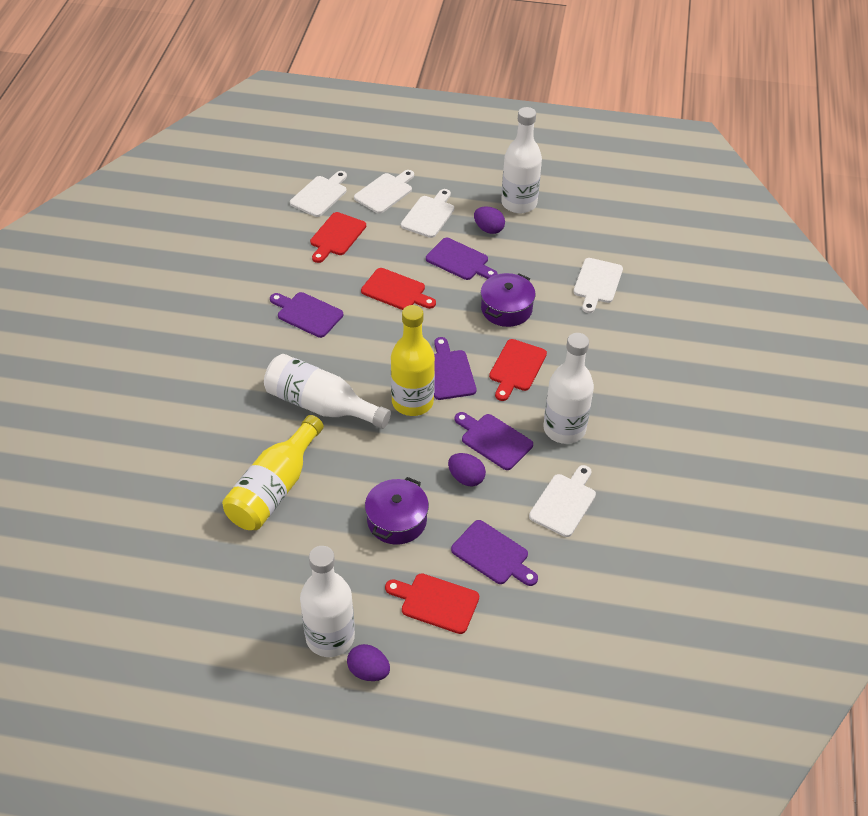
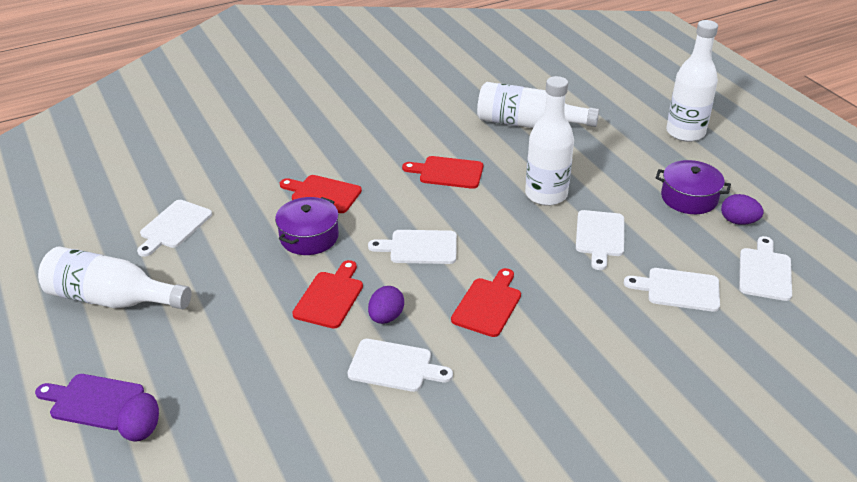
purple cutting board: [270,292,343,338] [426,238,497,280] [434,337,476,400] [451,520,538,586] [455,412,533,470] = 5 -> [35,374,144,430] = 1
white cutting board: [290,171,347,217] [354,170,414,214] [401,189,454,238] [529,465,596,537] [573,258,623,313] = 5 -> [137,200,212,257] [348,339,453,392] [368,230,457,264] [576,210,624,270] [624,268,720,312] [739,236,792,301] = 6
yellow bottle: [222,415,324,530] [391,305,435,416] = 2 -> none = 0

